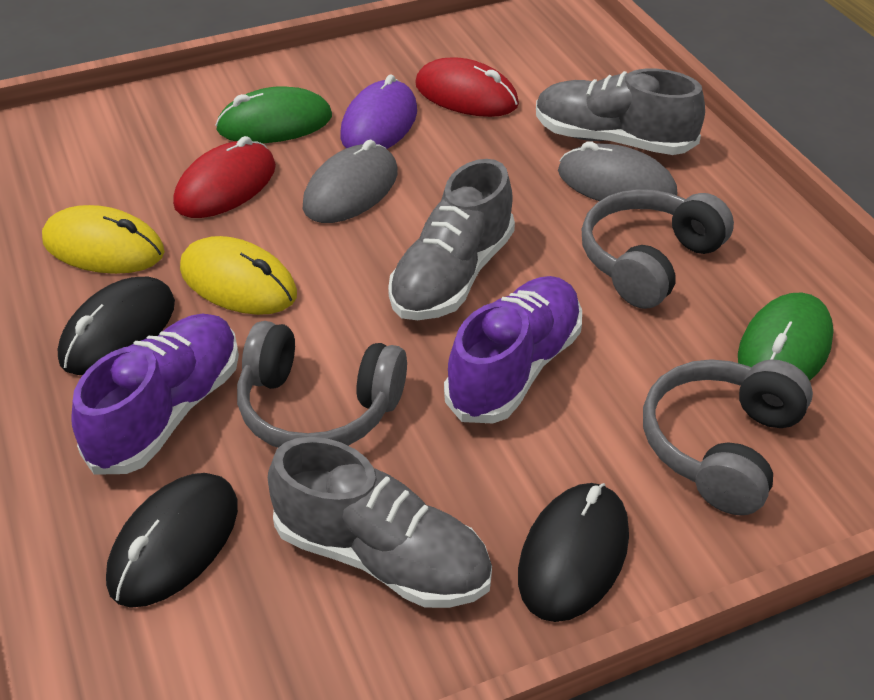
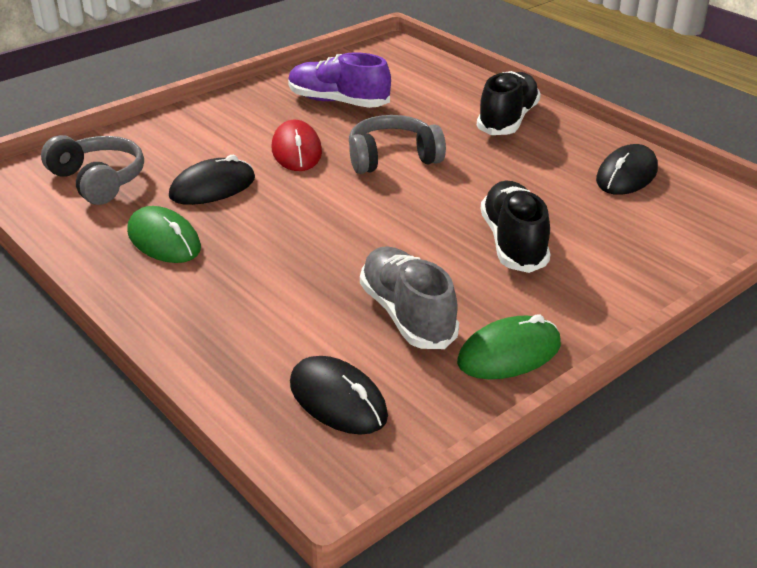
black shoe: none = 0 -> [477,71,541,135] [481,181,550,273] = 2
grey headphones: [237,321,407,448] [582,189,734,309] [643,359,813,515] = 3 -> [41,135,144,205] [349,115,446,174] = 2
grey mouse: [303,140,398,223] [558,141,677,201] = 2 -> none = 0
grey shoe: [268,437,492,608] [388,159,515,320] [536,69,705,155] = 3 -> [360,246,459,349] = 1
purple mouse: [340,74,417,149] = 1 -> none = 0
purple shoe: [71,313,239,475] [444,276,582,423] = 2 -> [288,52,391,108] = 1
red mouse: [173,136,276,218] [415,58,519,117] = 2 -> [272,120,322,171] = 1
yellow mouse: [42,205,165,274] [180,236,297,315] = 2 -> none = 0

